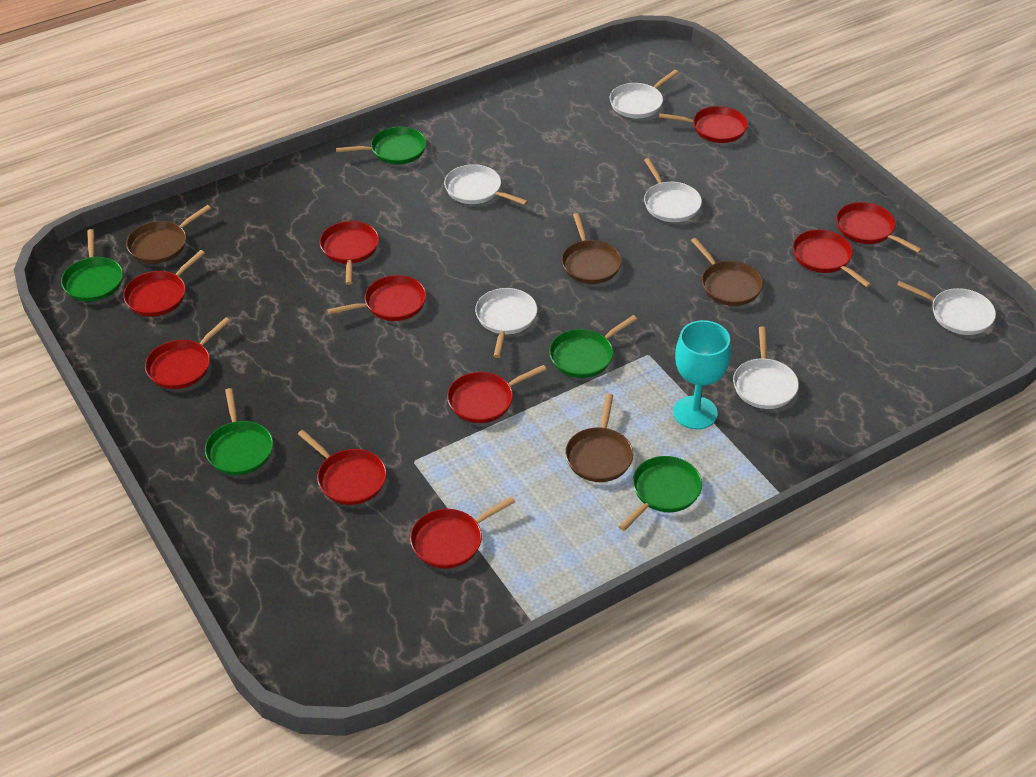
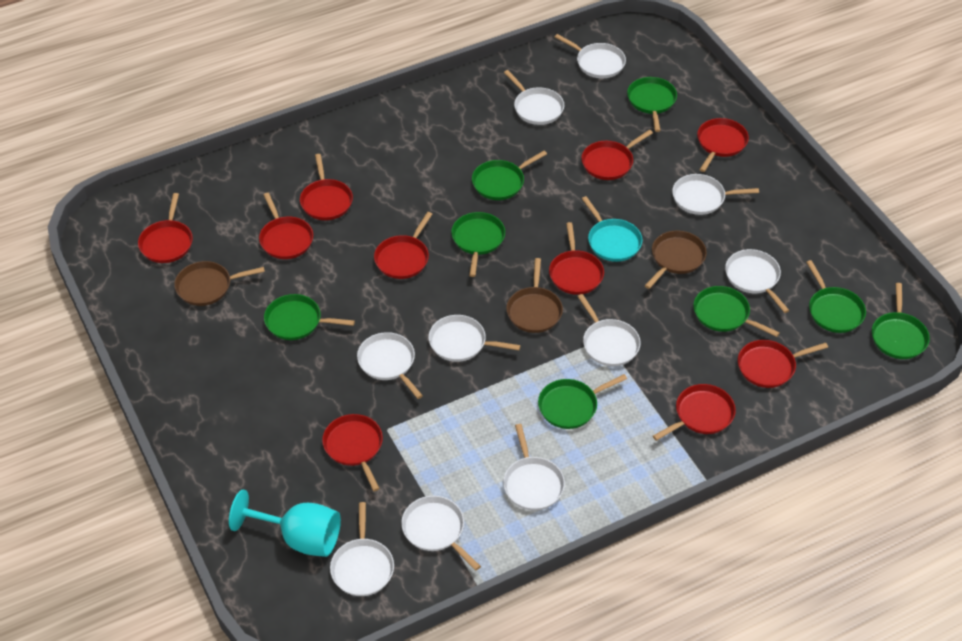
brown pan: [126,205,211,264] [561,213,622,284] [565,394,633,482] [691,238,763,306] = 4 -> [174,261,265,306] [506,258,563,333] [645,231,707,289] = 3
green pan: [61,229,123,302] [205,388,273,475] [336,127,426,164] [549,315,637,378] [618,456,702,531] = 5 -> [264,294,355,340] [451,212,505,277] [472,151,547,200] [538,374,627,429] [627,77,677,132] [693,286,780,337] [806,260,866,333] [872,283,930,359] = 8
turquoise pan: none = 0 -> [582,196,643,262] = 1
white pan: [444,164,528,205] [475,288,537,358] [610,70,679,118] [644,158,702,222] [733,327,799,409] [897,281,996,335] = 6 -> [330,502,394,596] [357,332,423,399] [401,496,481,571] [429,315,521,362] [503,424,565,511] [504,70,564,125] [555,34,626,78] [577,294,641,366] [672,174,759,215] [725,249,790,313] = 10

